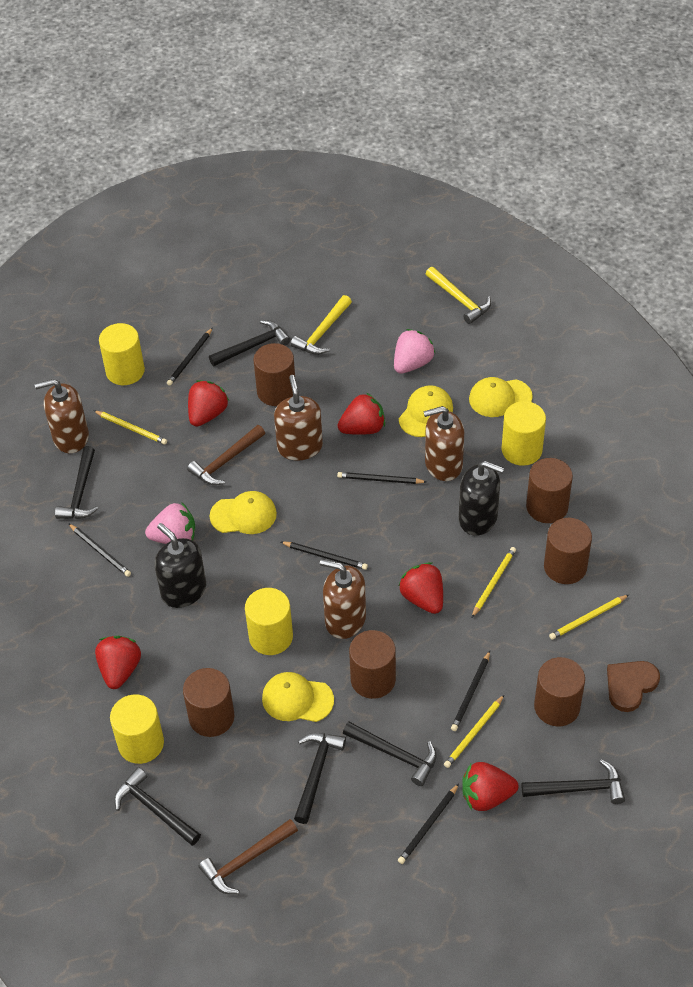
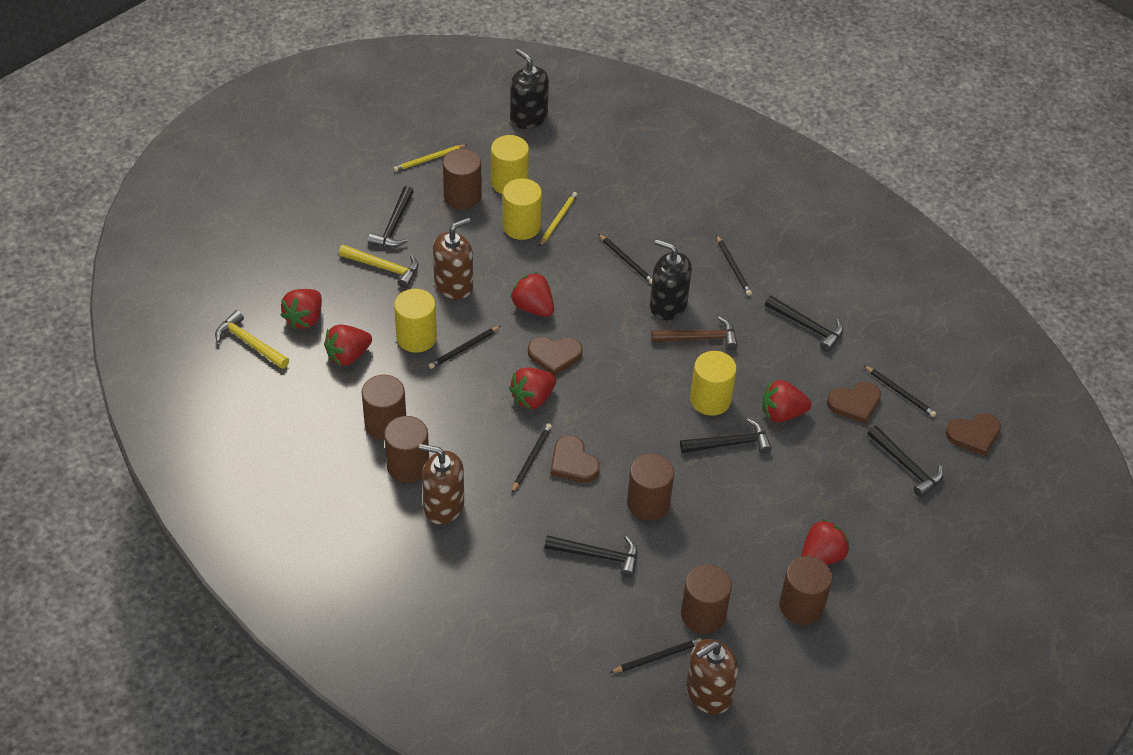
black hammer: [55,446,99,519] [114,767,201,846] [209,320,290,366] [294,733,346,824] [343,722,437,786] [521,759,625,804] = 6 -> [368,186,414,248] [544,535,637,578] [680,418,772,454] [765,296,843,352] [867,426,943,498] = 5
brown hammer: [187,425,265,485] [198,819,298,894] = 2 -> [651,316,738,350] = 1
brown heart: [607,661,660,712] = 1 -> [528,337,583,376] [550,435,600,483] [827,382,881,424] [946,413,1001,456] = 4
brown soap dispenser: [35,379,89,453] [274,375,323,461] [320,559,366,639] [423,406,464,481] = 4 -> [419,444,464,524] [433,217,473,299] [686,639,738,715] = 3
pink strawberry: [145,502,195,544] [394,329,435,374] = 2 -> none = 0
red strawberry: [95,636,141,689] [188,380,229,427] [338,393,385,435] [399,562,443,614] [462,762,519,811] = 5 -> [281,289,322,329] [324,325,372,366] [509,368,556,409] [510,272,554,317] [762,380,811,423] [801,519,850,565] = 6
yellow cap: [210,491,277,534] [262,672,334,722] [399,385,453,437] [469,377,533,417] = 4 -> none = 0
yellow pencil: [93,410,167,445] [444,695,504,768] [472,547,516,617] [549,595,629,640] = 4 -> [393,145,467,172] [539,192,577,247] = 2

